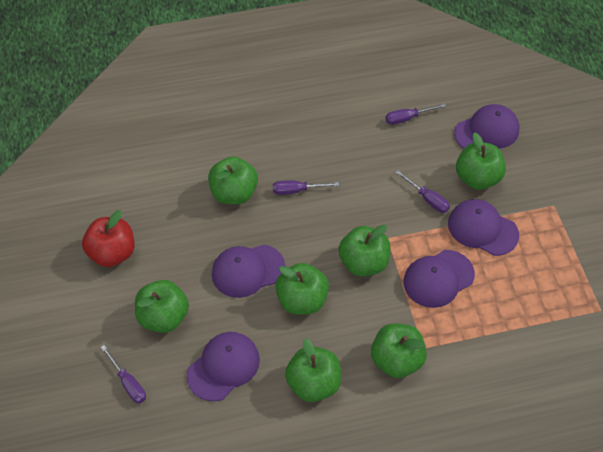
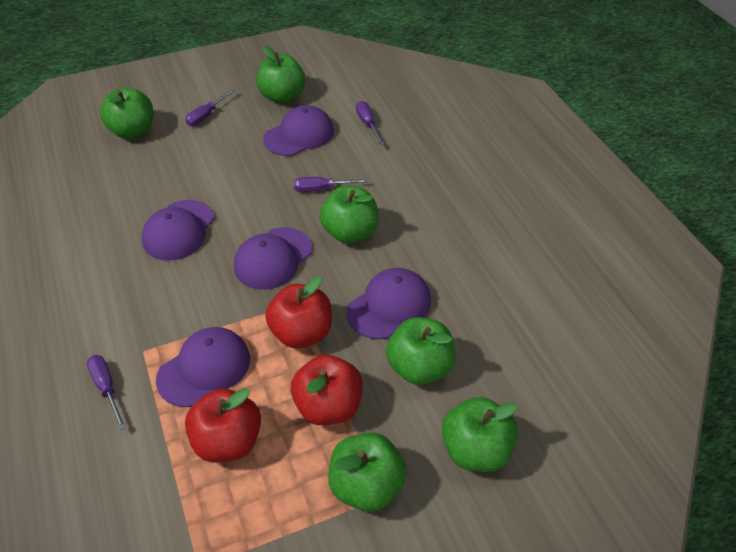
green apple: [135,280,189,333] [208,157,258,204] [275,263,329,315] [285,338,341,402] [338,225,390,276] [371,324,427,378] [456,132,506,190] = 7 -> [100,88,153,139] [256,45,306,103] [319,186,379,243] [328,433,407,512] [386,317,455,385] [442,397,518,472] = 6
red apple: [82,210,135,267] = 1 -> [185,388,261,463] [265,276,332,348] [291,355,363,425] = 3

